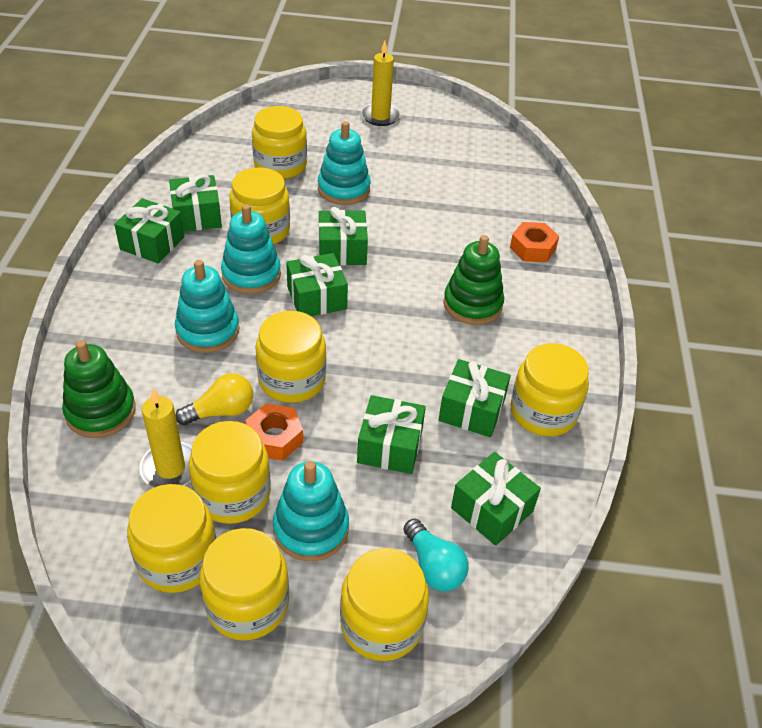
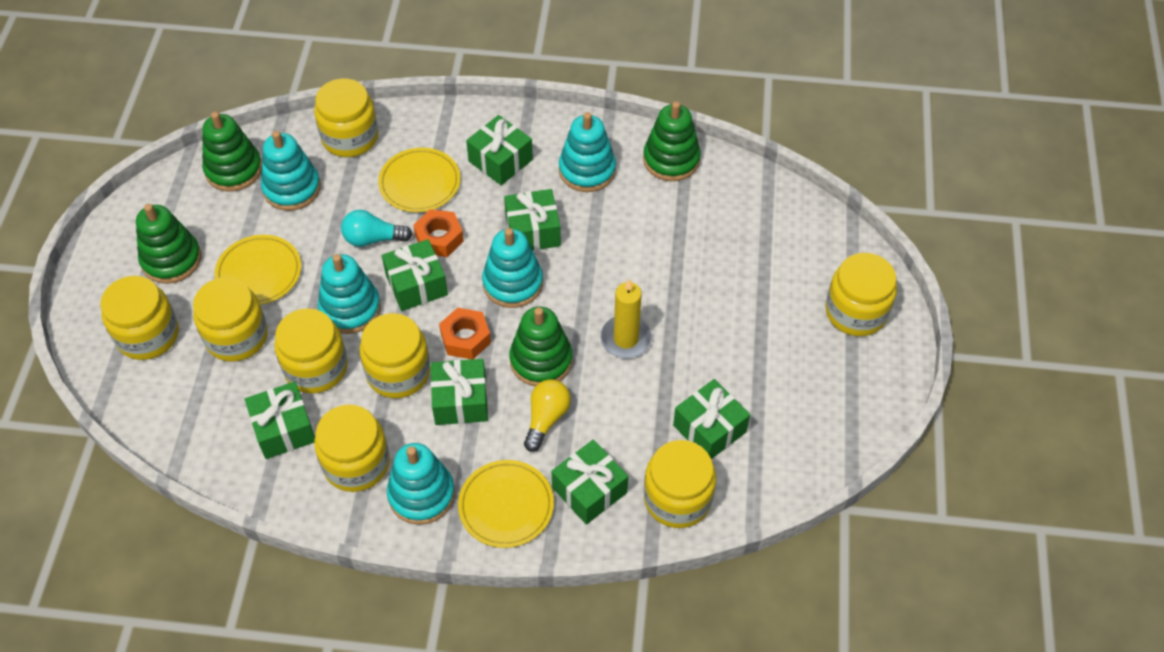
green stacking toy: [62,340,136,438] [443,235,504,325] = 2 -> [136,204,201,284] [202,112,262,191] [509,307,573,386] [643,101,701,181] = 4
turquoise stacking toy: [175,260,240,353] [221,204,281,294] [273,461,349,561] [318,121,371,205] = 4 -> [261,131,321,211] [318,254,381,334] [387,443,455,525] [482,228,543,308] [559,112,616,192] = 5
yellow candle: [139,388,192,488] [361,41,401,126] = 2 -> [600,279,652,358] = 1
yellow plate: none = 0 -> [215,235,301,305] [378,148,460,212] [458,460,554,548] = 3

